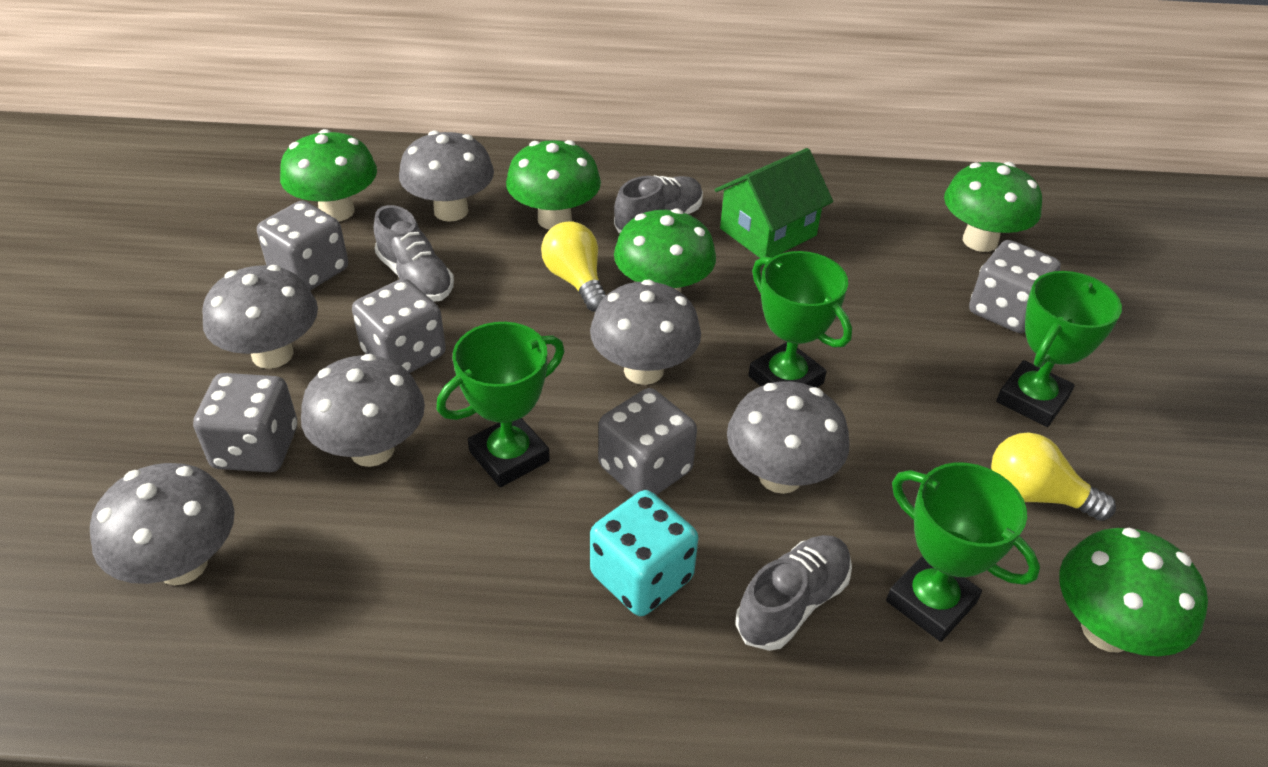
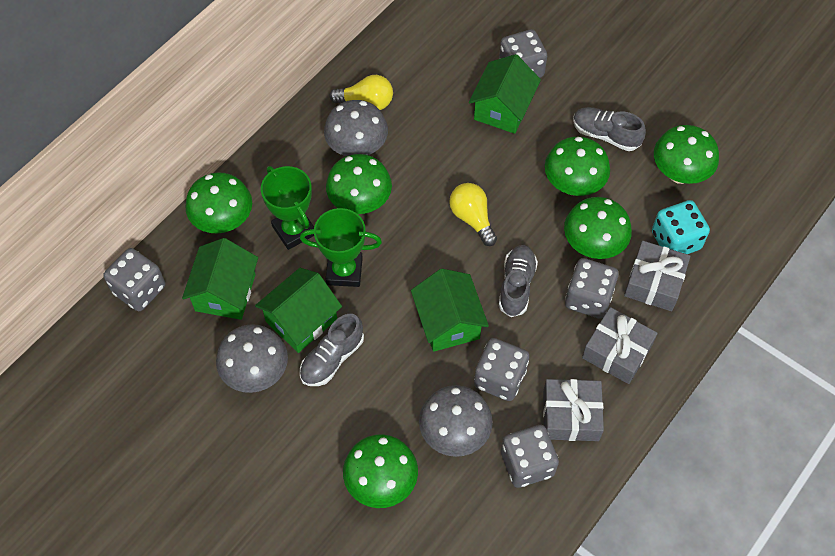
green house: [715,148,833,258] = 1 -> [182,238,258,320] [255,268,342,353] [411,269,489,352] [469,54,541,134] = 4
green mushroom: [280,129,377,222] [506,140,601,230] [614,208,716,292] [944,162,1042,252] [1059,528,1208,656] = 5 -> [185,173,252,233] [326,154,392,214] [343,434,418,508] [545,137,610,196] [564,197,632,259] [654,125,719,184] = 6
green trophy: [436,322,564,487] [748,251,852,388] [886,462,1040,642] [996,271,1122,427] = 4 -> [261,166,314,250] [300,208,382,287] = 2
grey gift: none = 0 -> [543,379,604,441] [582,307,658,384] [624,241,690,311] = 3
grey mushroom: [90,463,235,585] [202,265,318,369] [301,354,425,467] [399,130,494,222] [590,279,701,385] [727,381,850,494] = 6 -> [216,324,288,393] [324,100,388,156] [419,385,493,457] = 3

